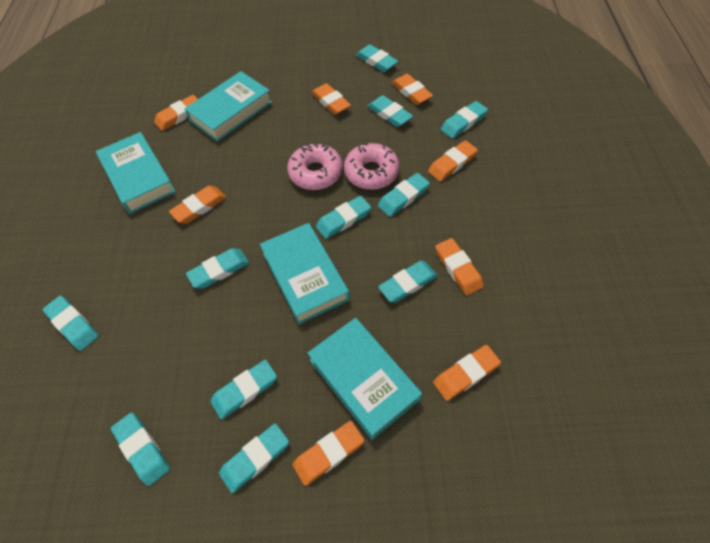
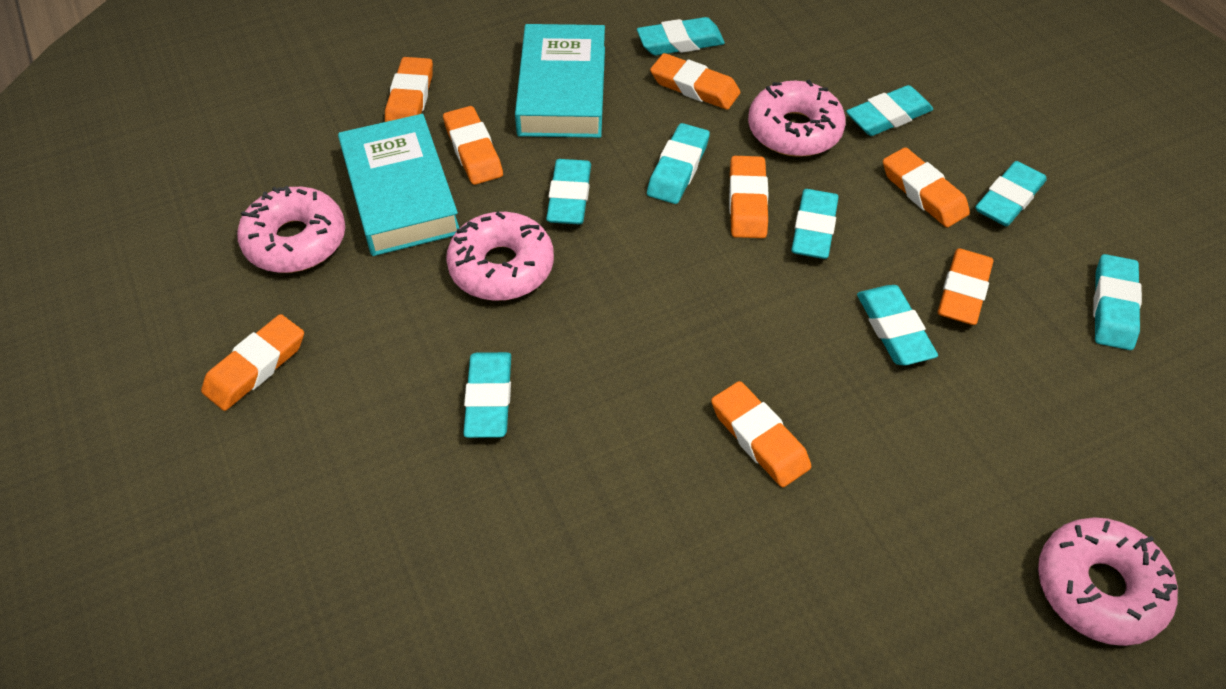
pink donut: [287,142,343,190] [344,143,400,190] = 2 -> [237,186,345,273] [446,212,554,301] [748,80,846,157] [1038,517,1178,646] = 4
turquoise book: [96,132,176,214] [185,71,272,142] [260,223,350,324] [308,318,422,440] = 4 -> [338,114,459,256] [515,24,605,138] = 2
turquoise eraser: [43,296,99,351] [111,412,170,486] [186,248,249,289] [210,360,277,419] [219,423,289,493] [316,196,371,239] [356,45,398,72] [368,95,413,127] [378,173,430,217] [378,261,438,303] [441,101,488,138] = 11 -> [463,352,511,438] [546,159,591,224] [637,17,725,55] [647,123,710,204] [791,189,839,259] [846,85,933,136] [857,285,938,365] [975,161,1047,226] [1093,254,1142,350] = 9

